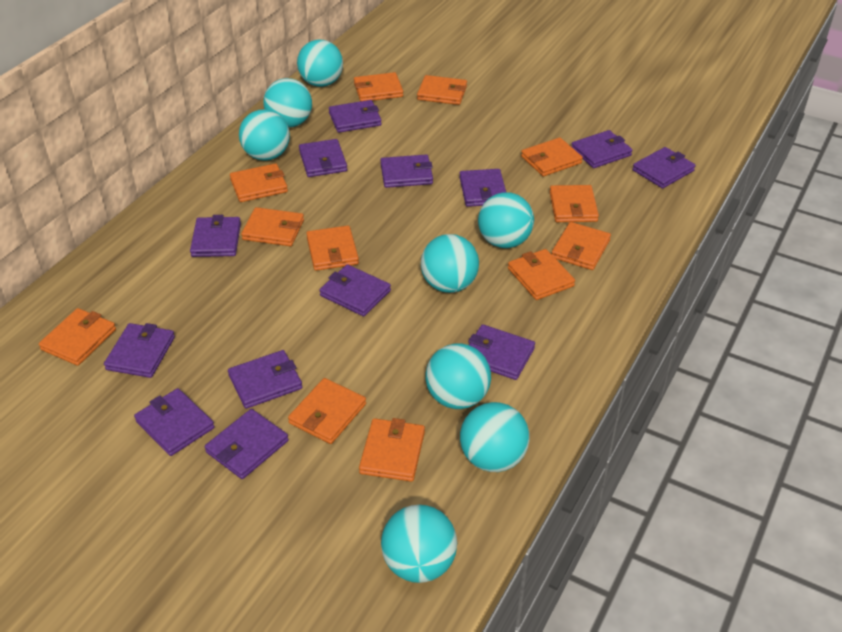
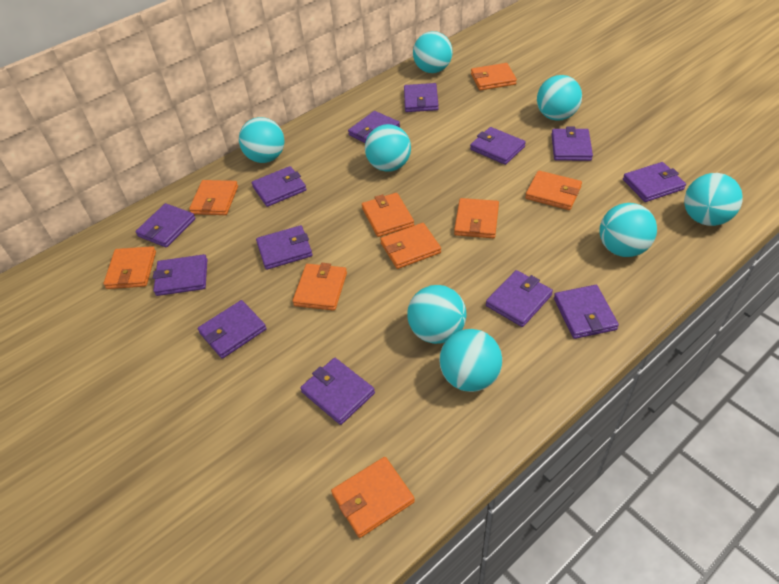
orange wallet: [39,308,116,366] [230,163,288,202] [241,207,304,246] [288,378,366,444] [306,226,359,271] [354,72,403,101] [359,418,425,482] [417,75,467,105] [508,249,575,300] [521,137,583,176] [549,185,599,222] [552,222,611,270] = 12 -> [103,246,156,289] [189,180,238,215] [292,263,347,311] [331,457,415,538] [362,193,414,237] [380,223,441,269] [454,198,499,238] [471,63,517,90] [525,171,582,210] = 9

